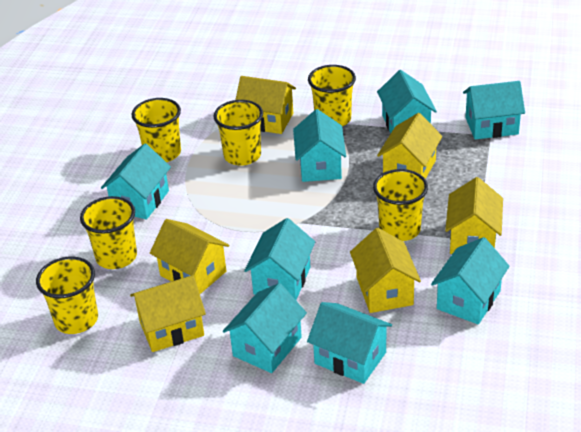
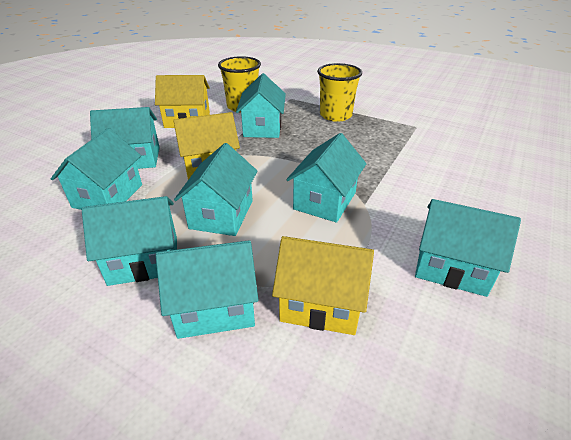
yellow cup: [36,257,98,334] [80,196,137,269] [132,98,181,162] [214,100,263,166] [308,65,356,126] [373,169,428,241] = 6 -> [218,56,261,112] [317,63,362,122] = 2
yellow house: [130,275,206,352] [150,219,229,294] [235,76,296,134] [350,228,421,313] [377,113,442,179] [445,177,503,254] = 6 -> [155,75,210,128] [173,112,240,180] [272,236,374,335] = 3

